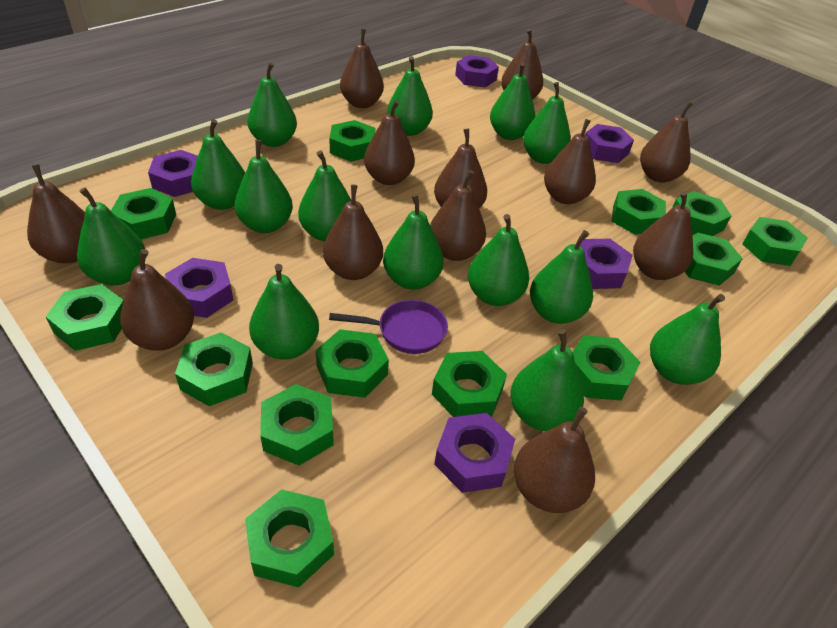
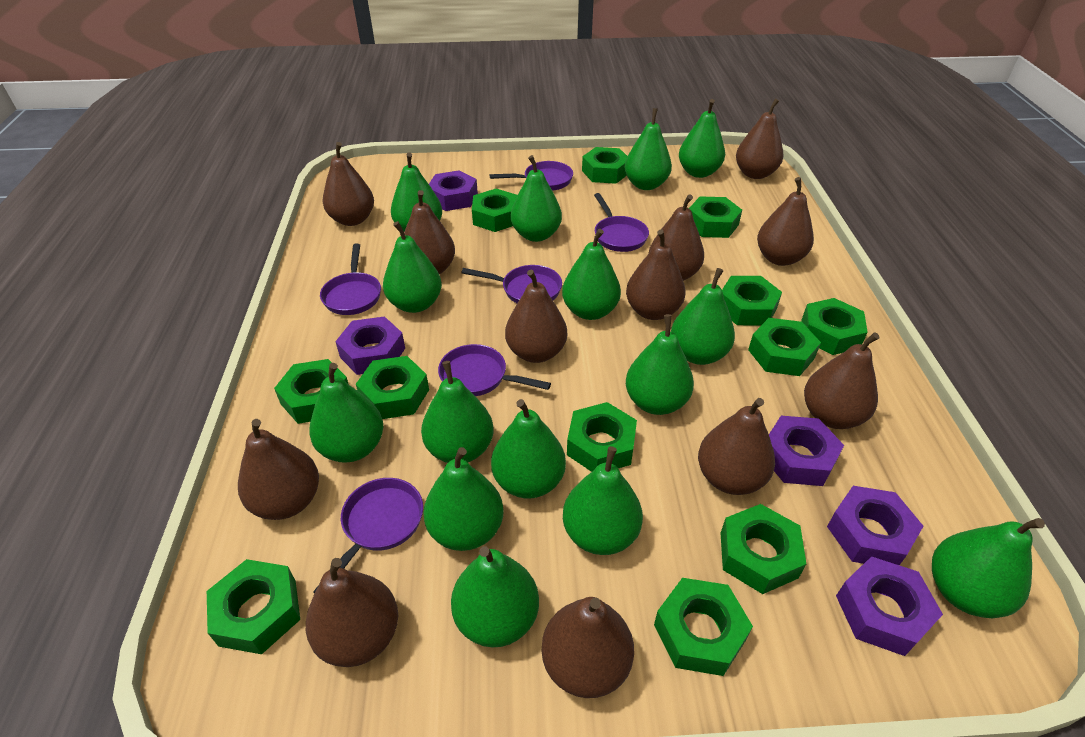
green nut: [46,284,124,351] [111,188,176,239] [175,332,253,406] [245,489,334,588] [260,384,334,466] [316,329,389,398] [329,120,375,162] [432,351,507,417] [573,335,641,400] [612,189,666,235] [672,191,731,236] [685,232,743,286] [743,217,808,266] = 13 -> [207,559,300,654] [274,359,348,424] [356,356,429,419] [472,189,518,232] [567,402,637,472] [582,147,628,184] [654,578,753,676] [689,196,742,238] [721,504,806,594] [722,276,782,325] [748,318,821,376] [801,298,868,355] = 12
green pear: [77,187,145,285] [191,119,245,210] [235,140,293,233] [247,63,297,147] [249,264,319,360] [298,151,351,241] [383,194,444,290] [387,56,433,136] [468,214,529,306] [490,62,535,140] [510,329,584,431] [523,82,571,164] [530,230,593,324] [650,294,725,385] = 14 -> [309,363,383,463] [383,221,442,313] [391,152,442,232] [421,361,493,463] [423,447,504,551] [451,546,539,648] [491,399,566,499] [511,155,562,242] [562,229,621,320] [563,446,643,555] [625,108,672,190] [626,314,694,415] [671,268,735,365] [679,99,725,178] [932,518,1045,618] = 15
purple nut: [148,150,198,197] [165,258,233,318] [434,413,515,493] [455,55,499,87] [580,239,633,289] [585,124,634,163] = 6 -> [335,316,405,375] [429,170,478,211] [769,416,844,486] [827,486,923,565] [836,556,943,656] = 5
purple pan: [329,300,448,354] = 1 -> [313,478,423,594] [320,244,381,315] [438,344,551,396] [462,265,562,303] [490,161,573,191] [594,193,649,252] = 6

